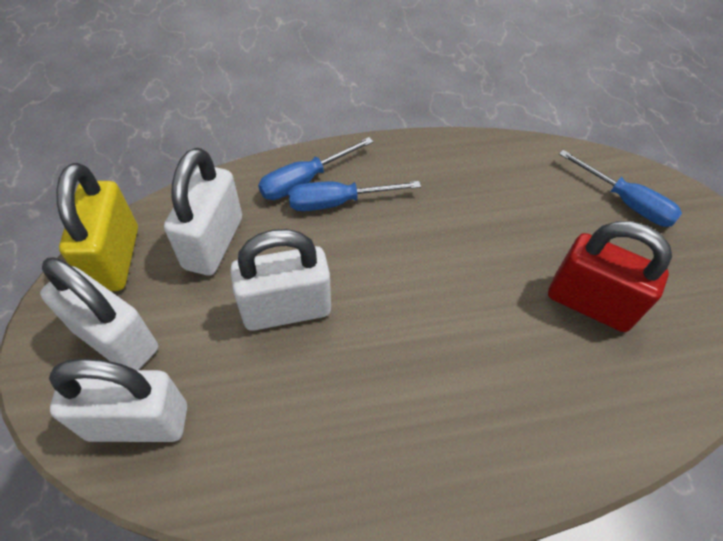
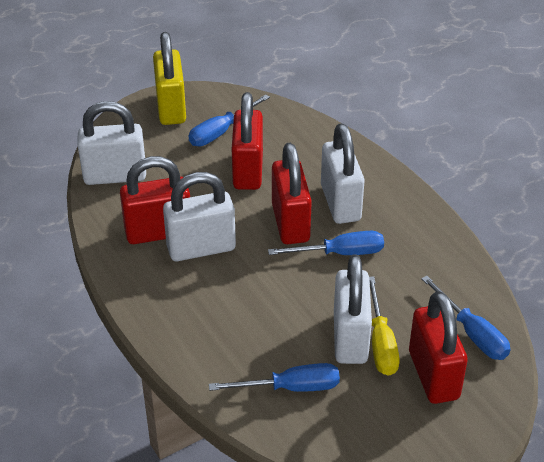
blue screwdriver: [258,137,374,200] [288,181,421,211] [559,150,682,227] = 3 -> [189,95,270,146] [209,363,340,392] [268,231,384,255] [421,276,510,360] = 4
red padlock: [548,221,672,332] = 1 -> [120,156,190,244] [232,92,263,190] [272,143,312,244] [409,291,468,404] = 4
yellow screwdriver: none = 0 -> [369,276,400,376] = 1

